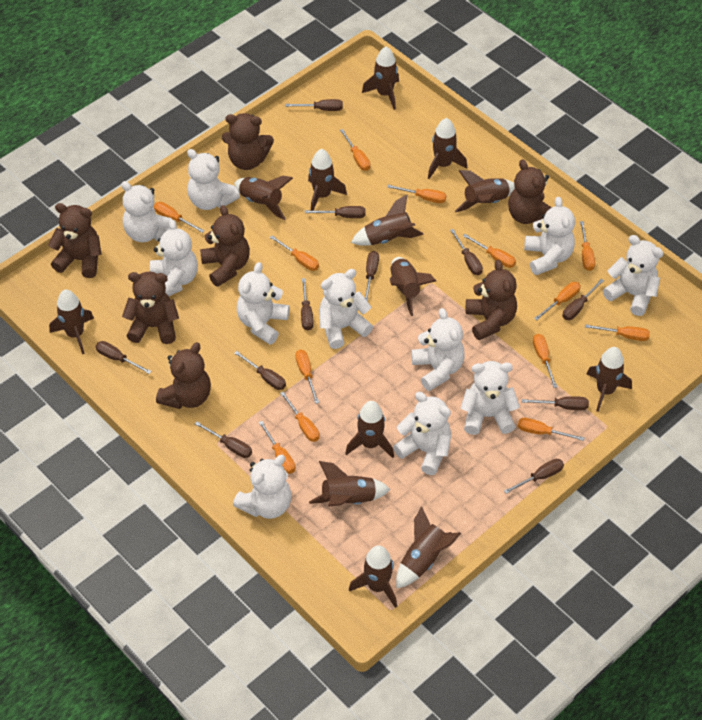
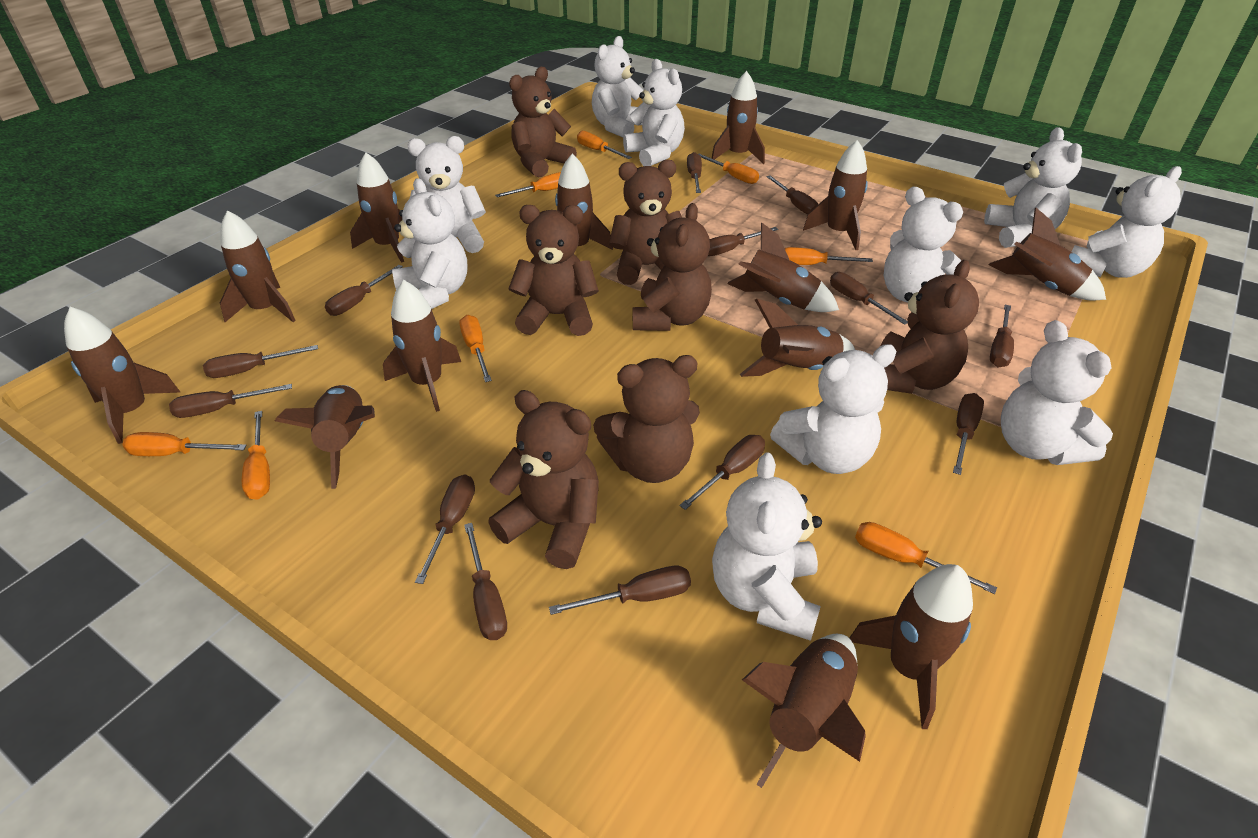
brown screwdriver: [96,341,151,374] [195,422,252,458] [234,351,286,390] [285,99,343,111] [301,278,314,330] [305,206,365,218] [364,251,379,302] [450,229,483,275] [504,459,564,494] [522,396,589,410] [563,279,604,320] = 11 -> [169,384,292,418] [203,345,318,378] [325,265,403,316] [415,474,475,584] [464,523,507,640] [549,566,691,615] [679,435,765,510] [687,152,702,193] [708,227,778,256] [766,175,818,214] [830,272,908,325] [953,393,984,475] [990,305,1014,367] = 13
orange screwdriver: [154,202,205,233] [259,421,295,474] [270,235,319,271] [280,391,320,442] [295,350,319,404] [340,129,370,171] [387,185,446,203] [463,234,516,268] [518,418,585,441] [533,334,557,388] [534,282,581,320] [580,221,595,271] [585,324,650,341] = 13 -> [122,432,247,456] [242,411,270,500] [460,315,492,382] [495,172,561,197] [577,131,632,159] [699,154,759,184] [785,247,873,265] [855,522,997,594] = 8
white teddy bear: [121,181,172,242] [150,219,198,296] [187,149,240,210] [233,455,292,519] [237,262,289,345] [319,269,373,349] [393,392,451,475] [411,308,465,391] [460,361,520,435] [524,197,575,275] [603,235,663,316] = 11 -> [392,178,467,309] [408,136,486,253] [592,36,643,137] [623,59,685,166] [712,452,822,641] [770,344,897,474] [884,187,963,302] [984,127,1082,248] [1001,320,1113,465] [1071,166,1182,278] = 10

